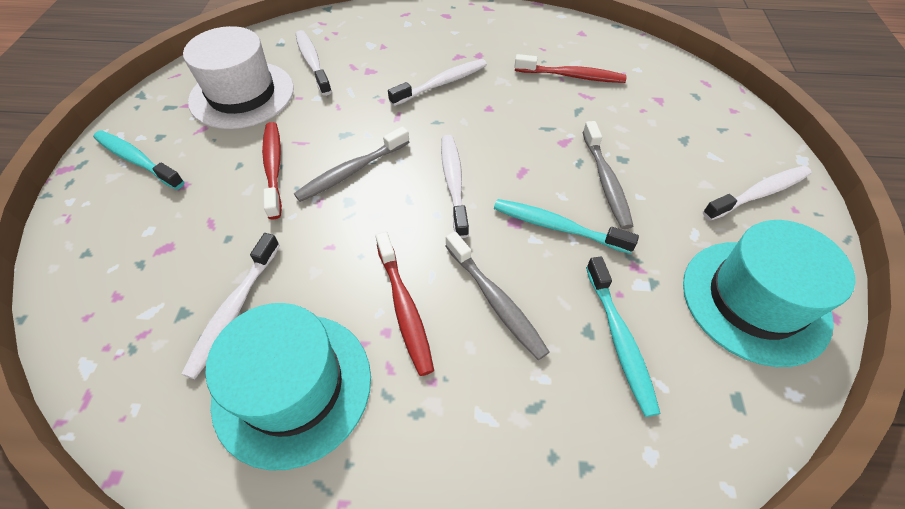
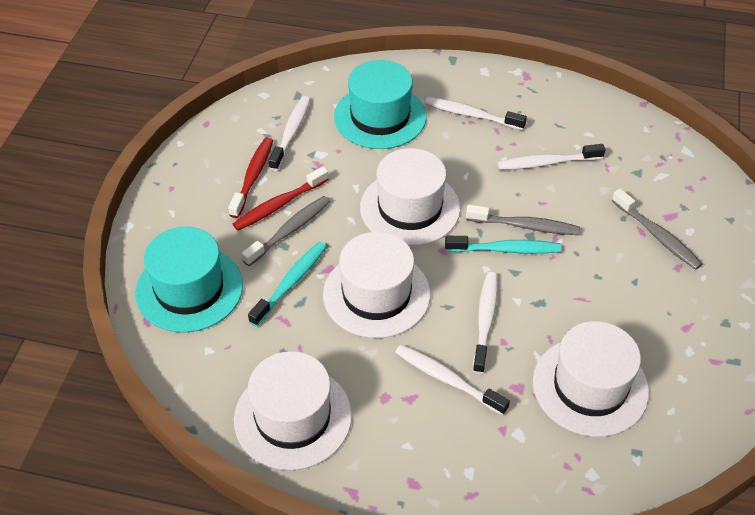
red toothbrush: [262,122,282,219] [375,232,434,376] [514,54,627,83] = 3 -> [228,137,273,218] [233,166,329,231] = 2
turquoise toothbrush: [93,130,184,190] [494,199,639,254] [586,256,661,417] = 3 -> [248,242,327,327] [445,236,561,254] = 2
white hat: [183,26,294,129] = 1 -> [234,351,352,470] [323,232,430,338] [360,148,460,246] [533,321,649,437] = 4

